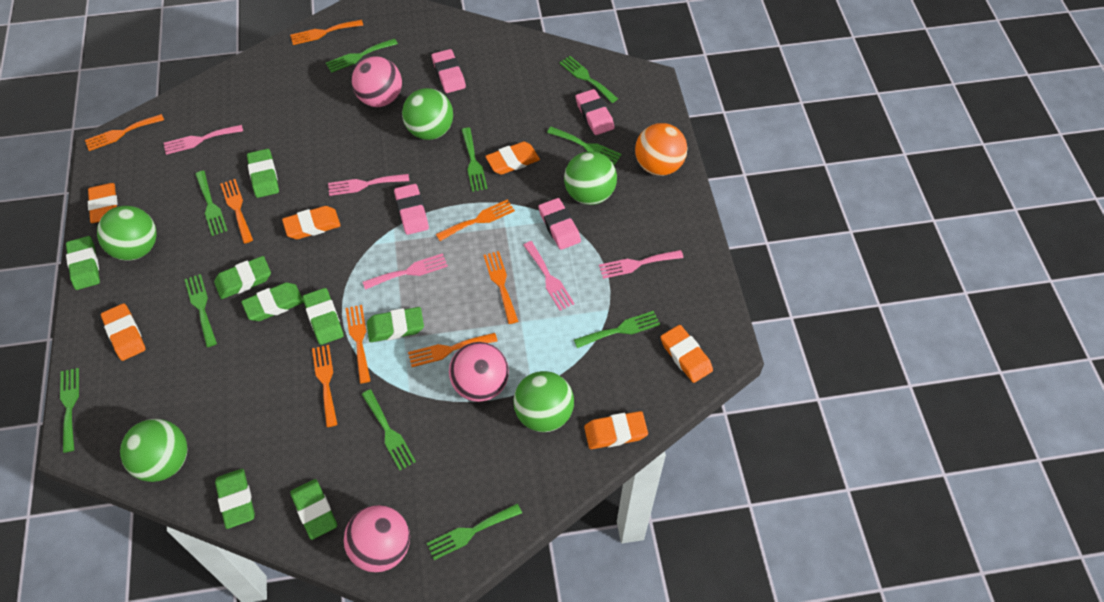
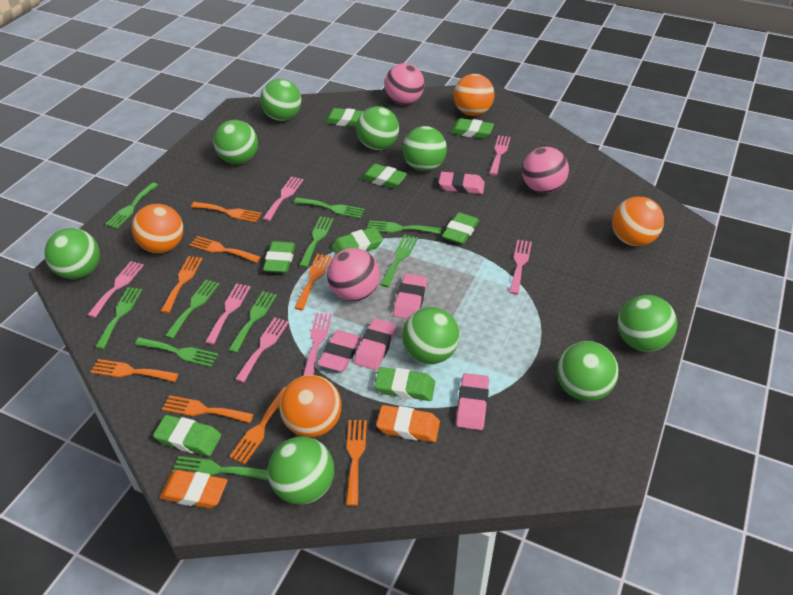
green ball: [97,206,157,261] [120,419,187,482] [402,88,453,140] [513,371,574,432] [564,151,617,205] = 5 -> [44,228,100,279] [213,120,258,164] [260,79,302,121] [268,436,334,504] [356,106,399,150] [402,126,447,171] [402,307,460,364] [557,341,619,401] [618,295,677,352] = 9
orange ball: [635,123,687,176] = 1 -> [132,204,183,253] [279,375,341,437] [454,74,494,116] [612,196,664,246] = 4
orange eraser: [88,183,117,223] [101,303,146,361] [282,206,341,239] [485,142,540,175] [584,411,648,449] [661,325,713,383] = 6 -> [159,470,227,508] [376,405,440,442] = 2
pink eraser: [394,184,429,235] [432,49,466,93] [538,198,581,250] [575,89,614,135] = 4 -> [318,330,361,372] [354,318,396,370] [393,274,427,319] [439,172,485,194] [456,373,489,430] = 5
pink fork: [164,125,243,155] [328,174,409,196] [363,253,448,290] [524,241,574,311] [599,250,684,279] = 5 -> [88,261,144,318] [205,283,251,345] [235,317,289,383] [263,176,303,221] [303,313,332,376] [489,135,511,175] [509,240,532,294] = 7

